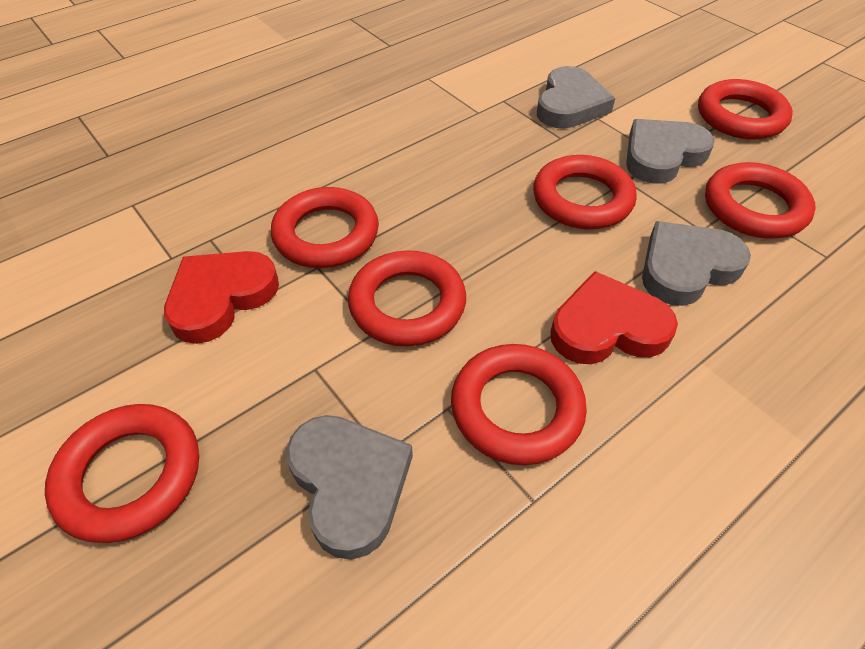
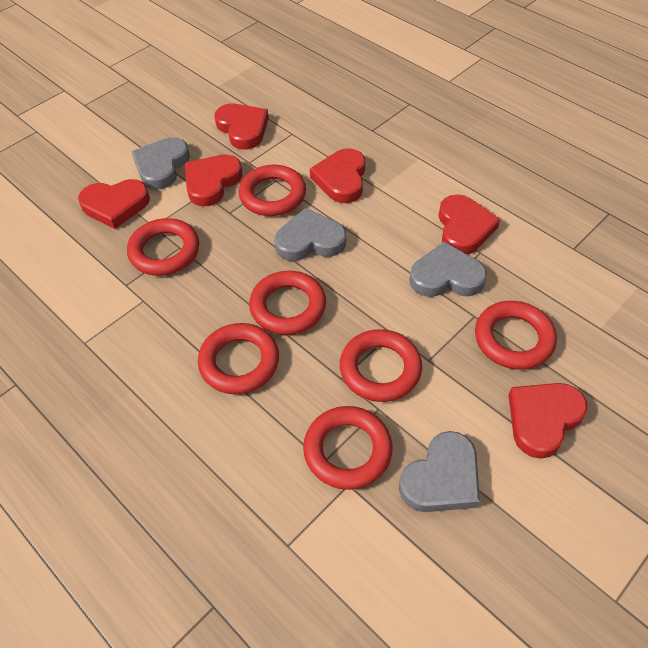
red heart: [164,251,279,344] [550,271,678,364] = 2 -> [78,179,150,229] [185,154,242,206] [214,104,269,149] [310,148,365,203] [439,194,500,254] [509,383,588,459] = 6

